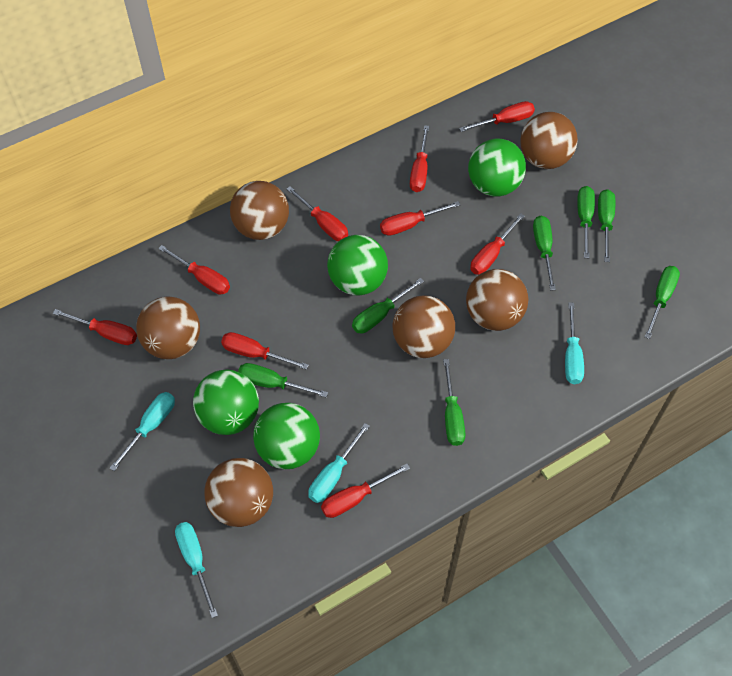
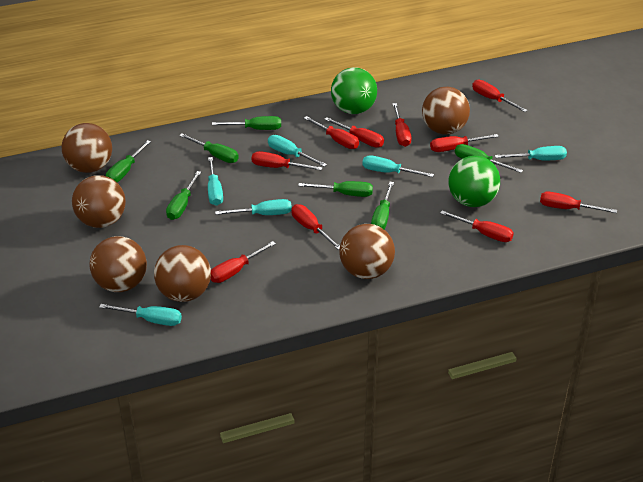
green ball: [193,370,259,435] [253,403,320,469] [327,235,388,295] [468,139,526,197] = 4 -> [331,67,377,114] [448,156,500,207] = 2
red screwdriver: [53,309,137,345] [158,245,230,294] [221,332,309,370] [287,186,348,241] [321,464,410,518] [380,201,460,236] [410,125,429,192] [459,101,535,132] [470,213,525,275] = 9 -> [210,241,276,283] [252,151,323,170] [292,204,340,250] [304,116,359,149] [324,117,384,147] [392,103,411,147] [430,134,499,152] [440,210,514,242] [472,80,528,112] [540,192,617,213] = 10
turquoise screwdriver: [110,392,175,471] [175,522,218,618] [308,423,370,503] [565,302,584,384] = 4 -> [99,304,182,326] [208,157,223,206] [215,199,292,215] [268,135,327,167] [362,155,434,177] [495,146,567,160] = 6

